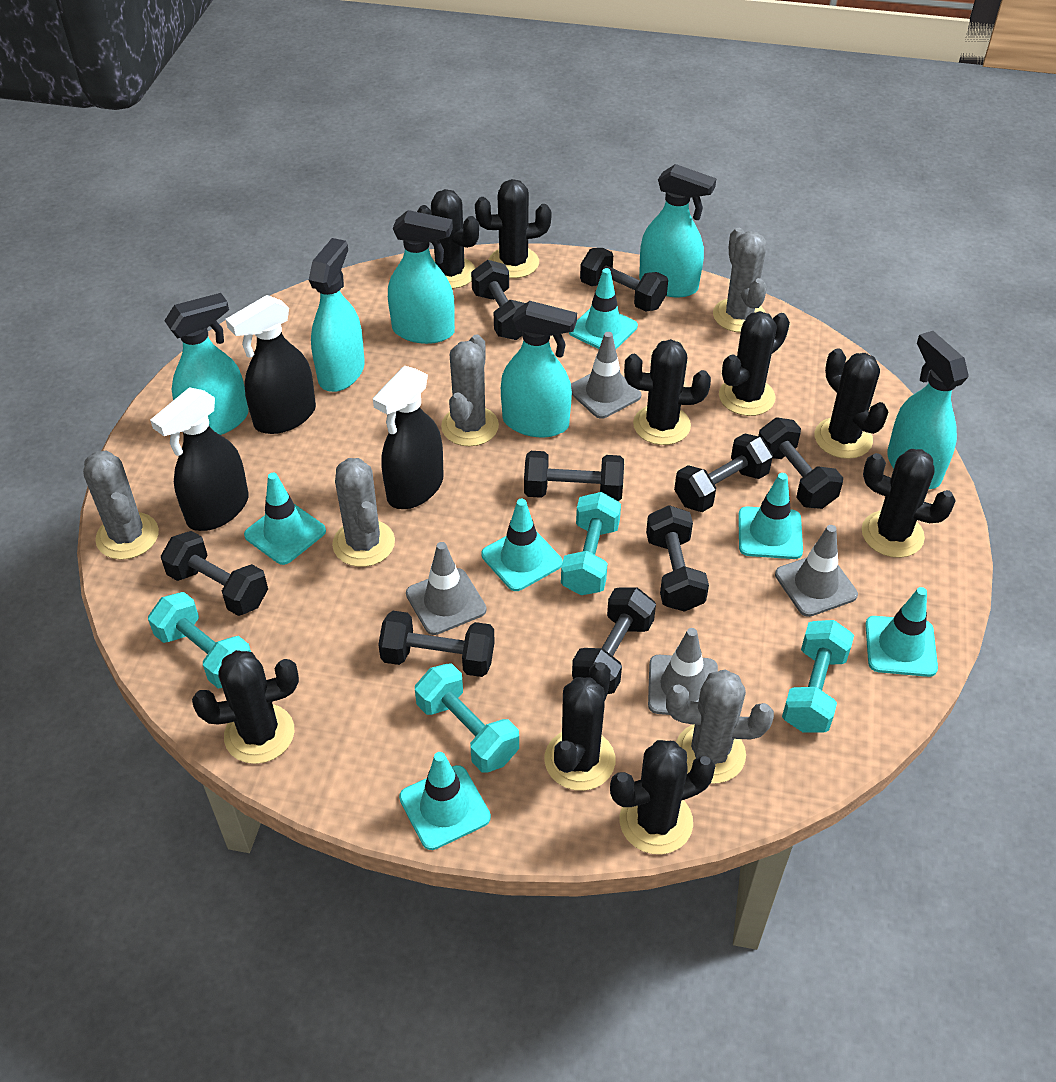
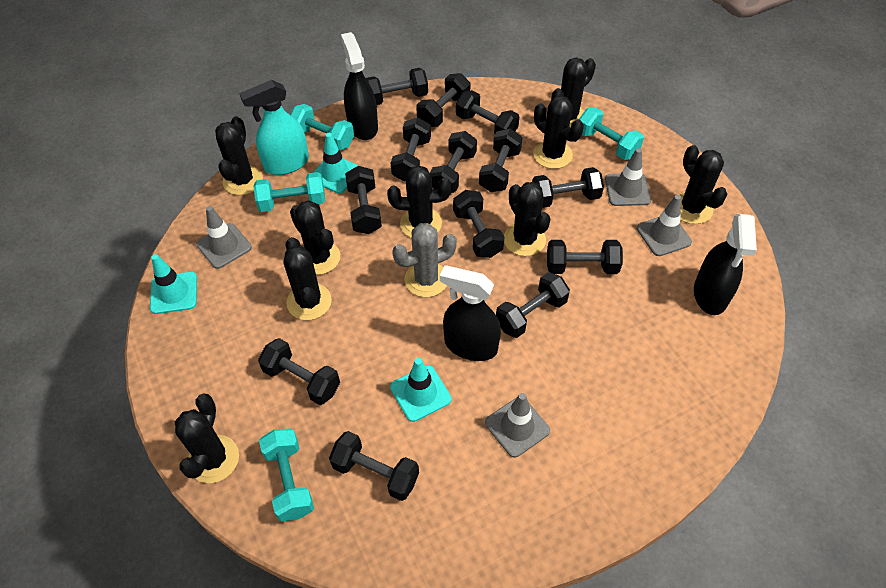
black dumbbell: [161,531,268,616] [378,611,495,677] [471,260,525,340] [524,451,624,501] [572,588,656,694] [580,248,668,312] [646,505,709,612] [674,433,773,512] [758,418,843,509] = 9 -> [258,338,340,405] [329,431,419,501] [345,166,382,234] [366,68,428,105] [391,117,431,182] [416,73,470,127] [430,131,477,193] [453,190,505,258] [456,90,519,134] [479,129,522,192] [496,272,570,338] [532,167,604,208] [547,240,623,274] = 13
grey cactus: [83,451,159,560] [332,458,395,567] [441,334,499,446] [666,669,774,784] [713,228,767,333] = 5 -> [392,223,457,297] = 1
turquoise spray bottle: [164,293,249,435] [309,238,365,392] [388,210,455,344] [501,301,577,437] [639,164,716,297] [887,331,968,489] = 6 -> [239,80,309,175] = 1
turquoise traffic cone: [244,473,326,565] [399,752,491,850] [481,499,563,591] [569,268,638,349] [738,473,803,559] [865,587,938,677] = 6 -> [150,254,197,314] [313,133,359,194] [390,358,452,422] = 3

